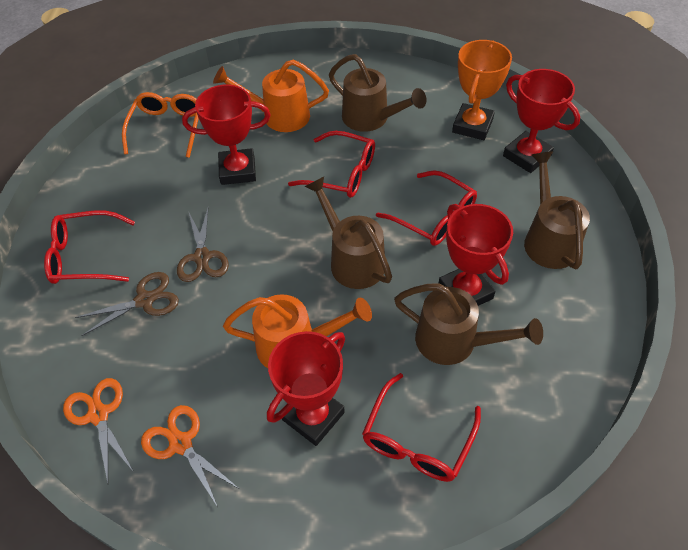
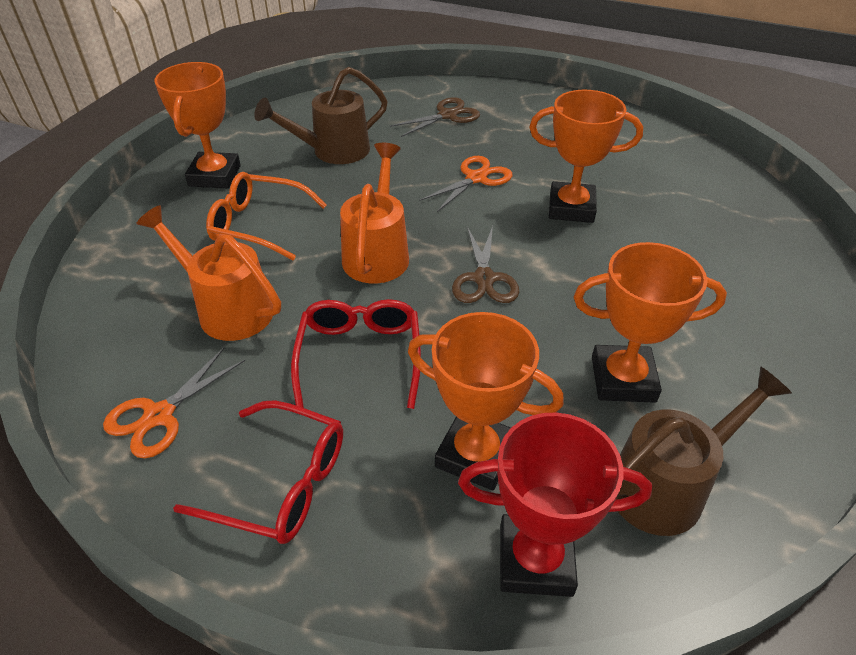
brown watering can: [305,177,392,289] [329,54,427,132] [394,283,543,365] [524,151,590,270] = 4 -> [254,67,388,164] [616,366,792,536] = 2
orange trophy: [452,40,512,140] = 1 -> [154,62,241,188] [408,312,564,490] [529,90,643,223] [574,242,727,403] = 4
red glasses: [44,211,135,284] [288,131,375,198] [362,373,481,482] [376,170,477,246] = 4 -> [173,400,343,544] [291,299,421,409] = 2
red trophy: [182,84,271,185] [267,331,345,446] [439,204,513,306] [503,69,580,173] = 4 -> [458,413,652,597] = 1

